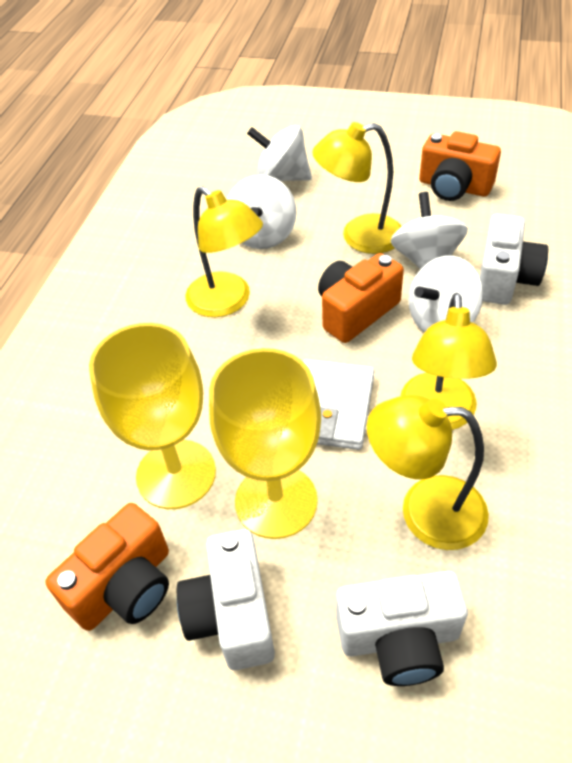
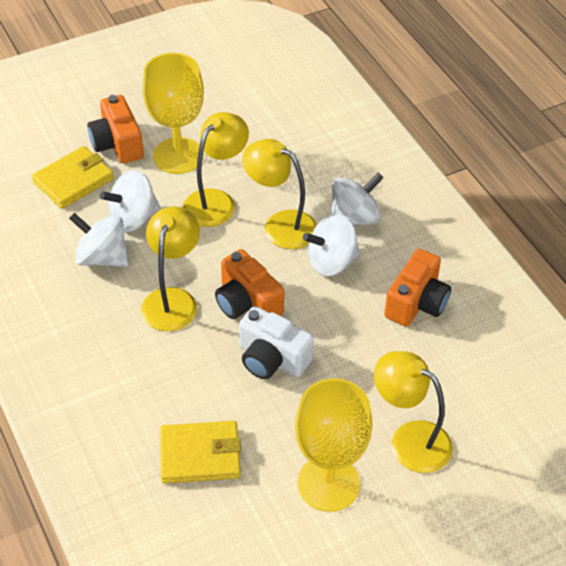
white camera: [177,529,275,670] [336,571,468,686] [480,214,548,305] = 3 -> [239,306,314,379] = 1
white wallet: [303,359,375,450] = 1 -> none = 0
yellow wallet: none = 0 -> [32,146,114,209] [160,421,241,484] = 2

